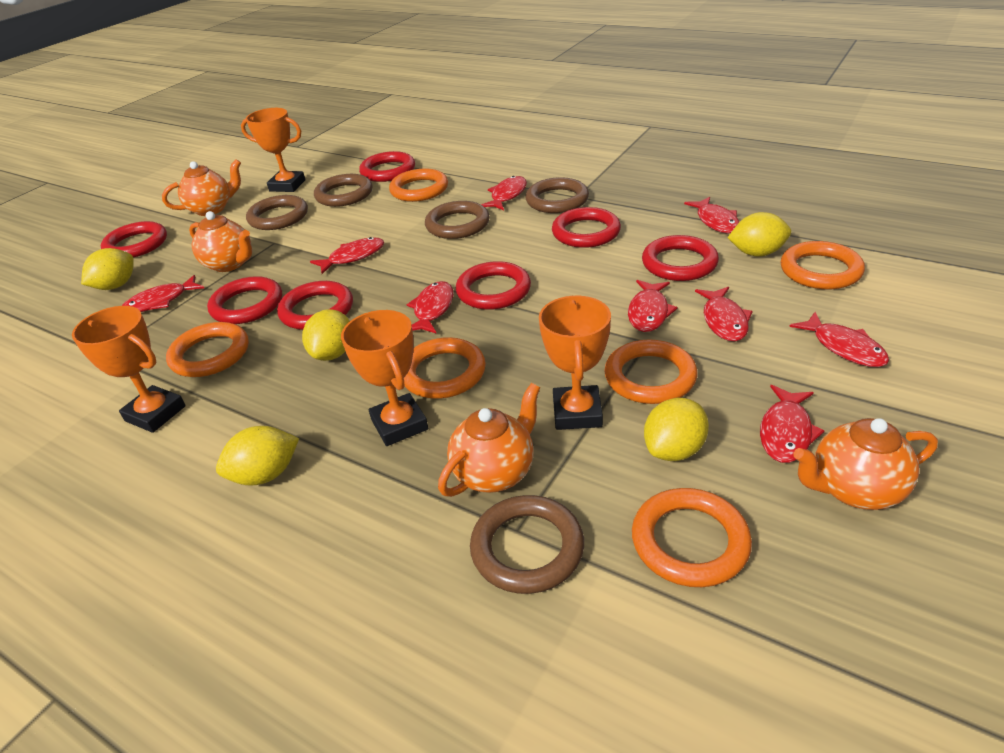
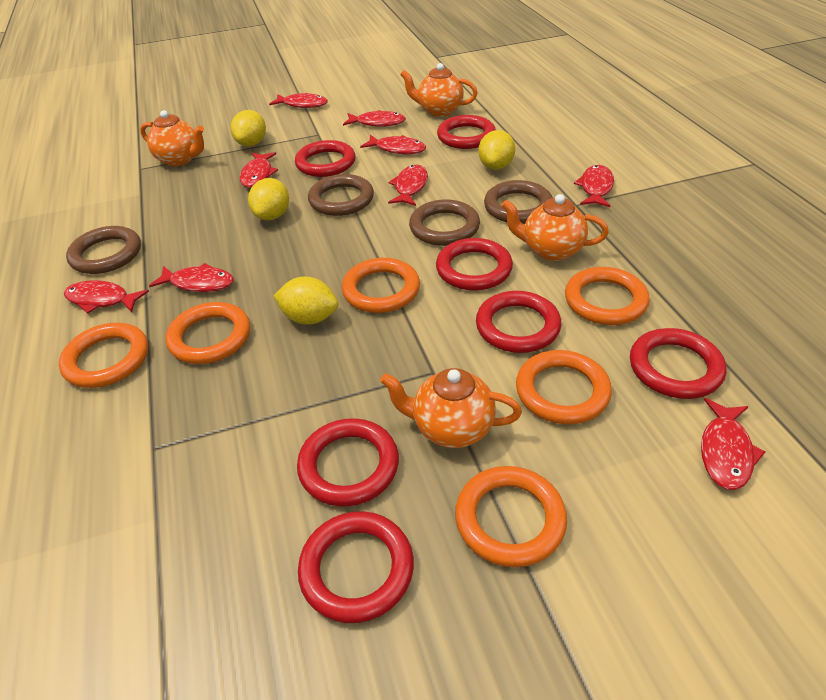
brown ring: [246,195,308,230] [314,174,372,207] [425,201,490,239] [470,495,584,594] [525,177,589,213] = 5 -> [66,226,141,274] [308,174,374,216] [409,199,480,246] [484,180,553,224] = 4
orange trophy: [72,306,185,433] [241,108,305,192] [341,310,429,446] [539,296,611,430] = 4 -> none = 0
yellow lemon: [81,248,134,290] [216,426,299,486] [302,309,350,361] [644,398,709,461] [727,212,791,257] = 5 -> [231,110,266,147] [248,178,289,220] [273,277,338,325] [478,130,515,170] = 4

